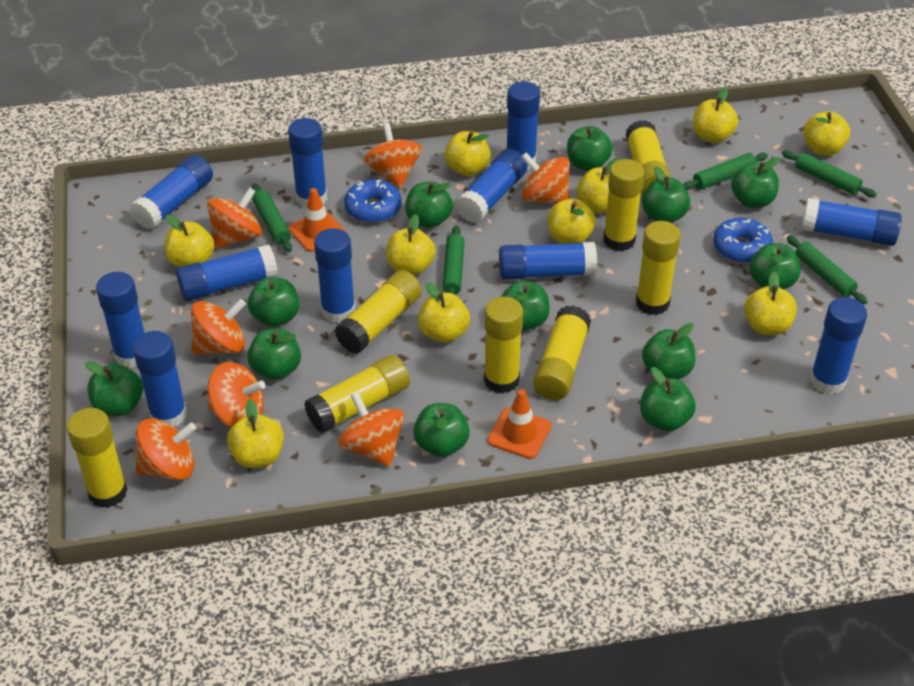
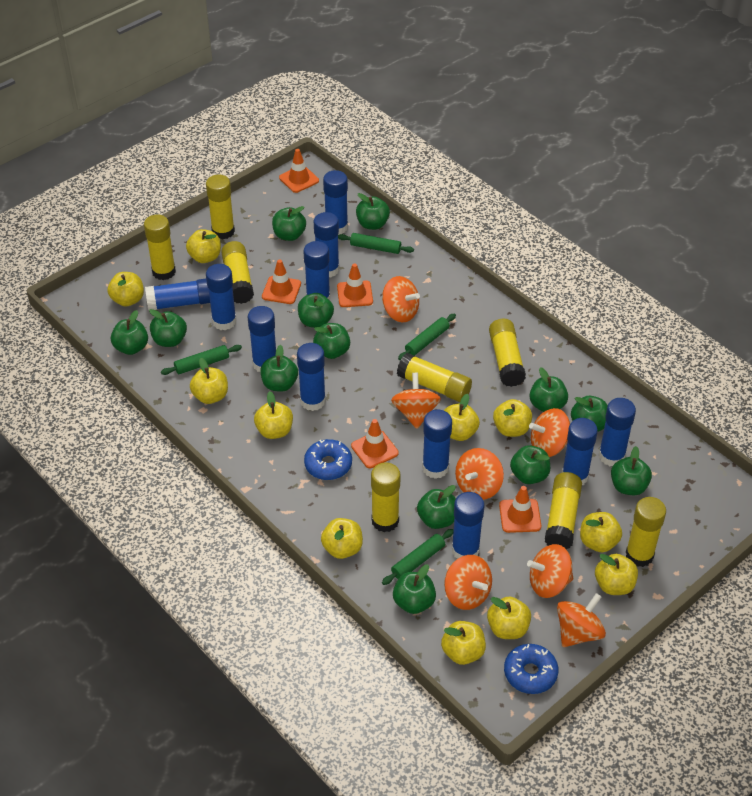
green apple: [85,361,143,416] [247,328,301,380] [248,277,299,327] [405,181,453,228] [413,403,470,457] [501,281,550,331] [567,126,613,171] [640,367,696,431] [642,166,690,223] [642,323,695,379] [731,157,780,208] [749,243,801,289] = 12 -> [111,310,148,355] [149,309,187,347] [260,345,298,392] [272,206,306,241] [298,293,334,328] [313,323,350,359] [356,193,390,230] [393,565,436,614] [417,485,456,529] [510,445,550,484] [530,367,568,412] [571,396,608,432] [611,446,652,495] = 13
green rolling pin: [252,183,292,252] [443,225,464,295] [683,153,768,190] [782,150,877,198] [787,235,867,304] = 5 -> [161,345,242,375] [338,233,414,254] [382,529,454,585] [398,314,456,360] = 4
orange traffic cone: [289,188,346,252] [487,389,552,459] = 2 -> [262,259,301,304] [279,149,319,193] [337,263,373,307] [351,419,399,468] [499,486,541,533] = 5
yellow apple: [165,215,214,267] [227,399,284,468] [386,214,436,276] [418,282,470,343] [445,131,491,176] [548,198,596,244] [577,158,619,214] [693,87,738,143] [744,271,797,335] [804,111,850,156] = 10 -> [108,272,144,307] [186,229,221,263] [190,358,228,404] [254,391,293,439] [321,518,363,559] [441,621,486,665] [444,394,480,441] [487,597,531,639] [493,399,532,437] [580,512,622,552] [595,554,638,595] = 11

